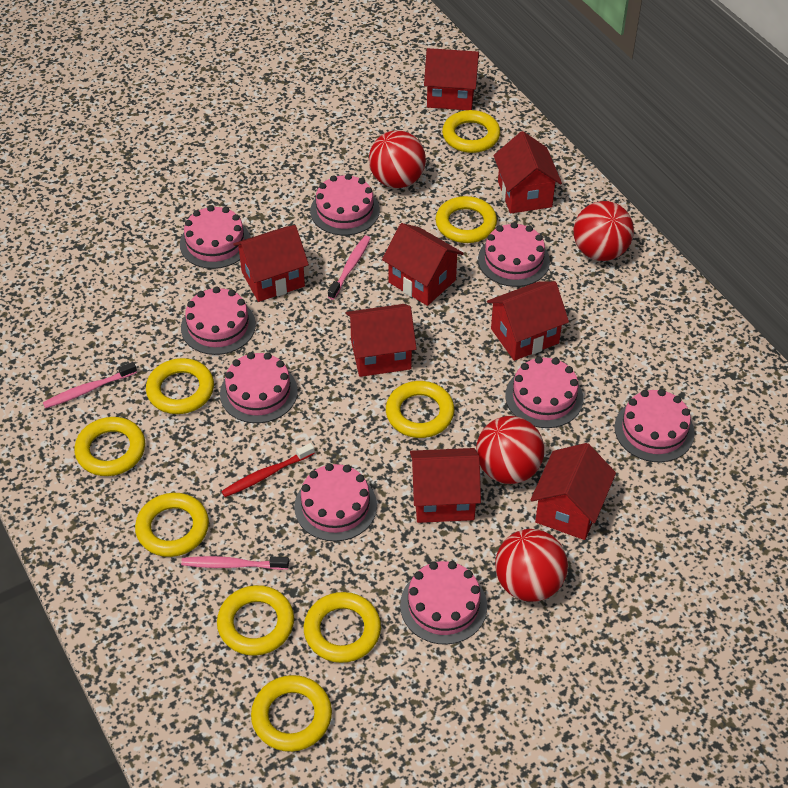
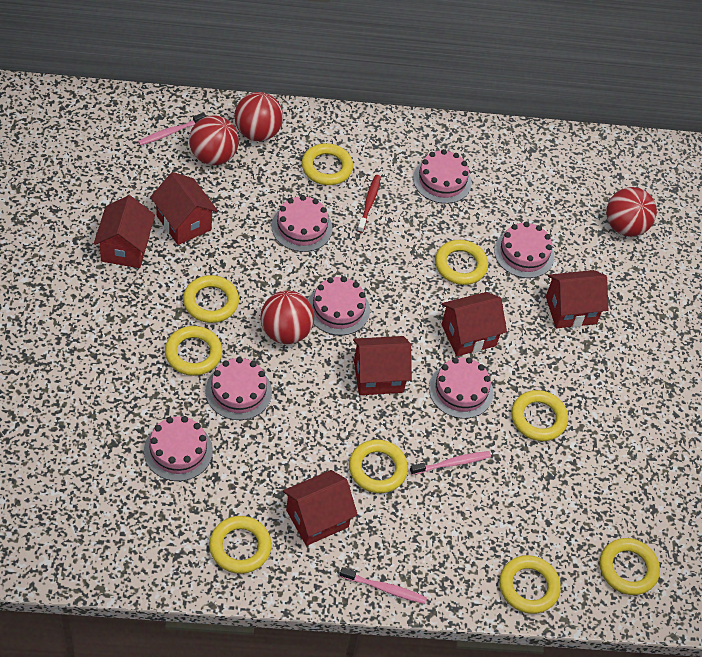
pink cake: [180,205,250,269] [181,287,256,355] [220,352,298,423] [294,463,377,541] [310,174,380,235] [400,561,487,645] [478,222,550,287] [505,356,583,428] [614,389,695,462] = 9 -> [144,416,213,481] [205,357,272,420] [272,195,333,252] [308,276,370,335] [413,149,472,204] [429,357,494,419] [494,222,554,278] = 7
red house: [233,225,309,302] [346,304,417,377] [382,223,464,306] [410,448,481,523] [424,48,479,110] [487,281,569,361] [493,131,562,213] [530,443,616,540] = 8 -> [94,195,155,268] [150,172,218,245] [283,470,358,546] [353,336,412,395] [441,292,507,356] [546,270,608,328] = 6

